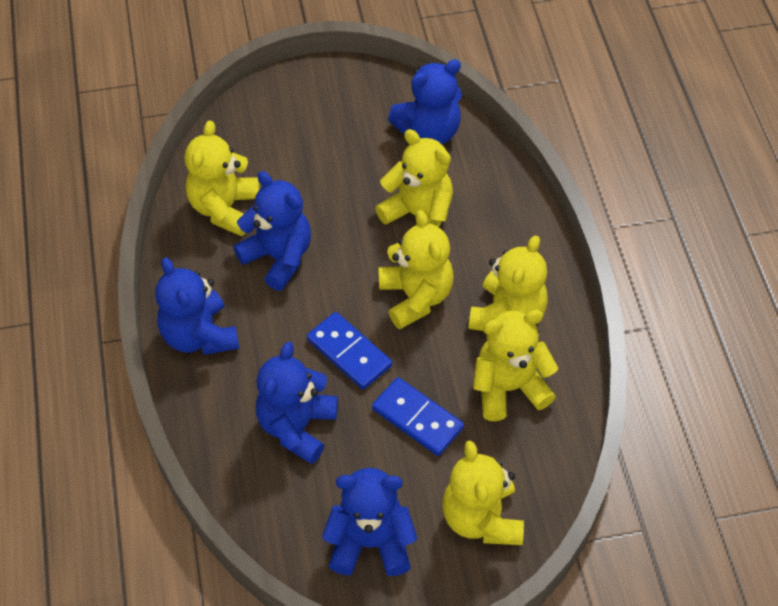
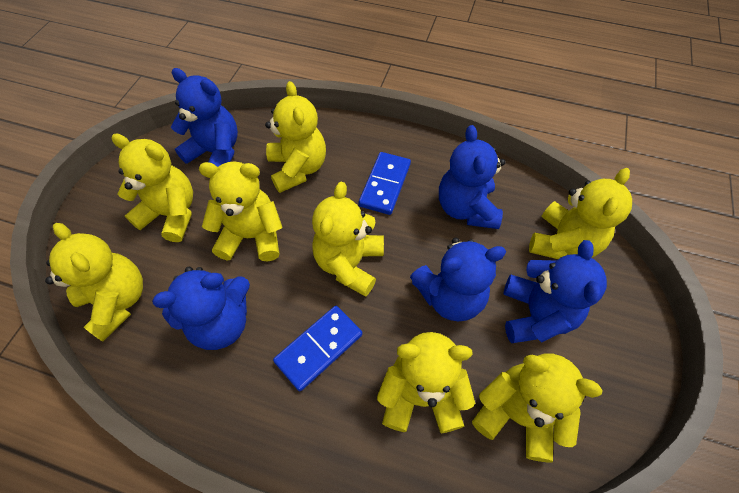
yellow teddy bear: [184,120,260,236] [375,129,453,227] [379,210,454,329] [442,441,524,545] [469,235,548,331] [473,310,558,421] = 6 -> [45,223,143,341] [111,133,193,242] [199,161,283,261] [265,81,326,193] [312,182,384,297] [377,332,475,433] [472,354,603,462] [529,168,632,259] = 8

